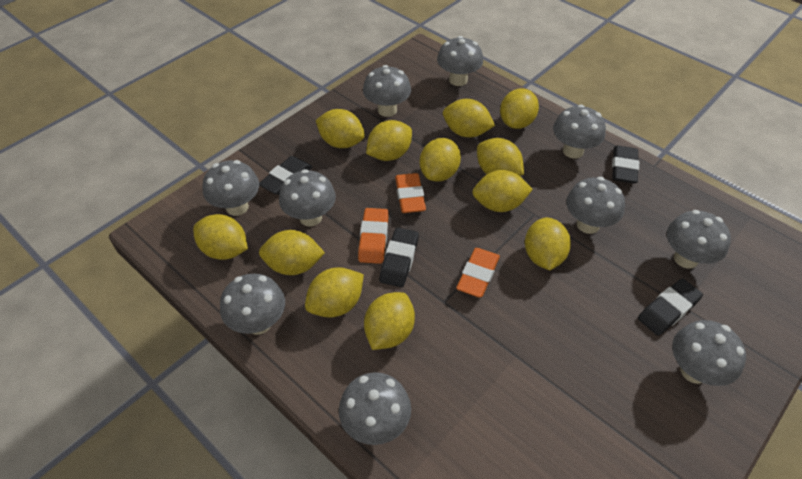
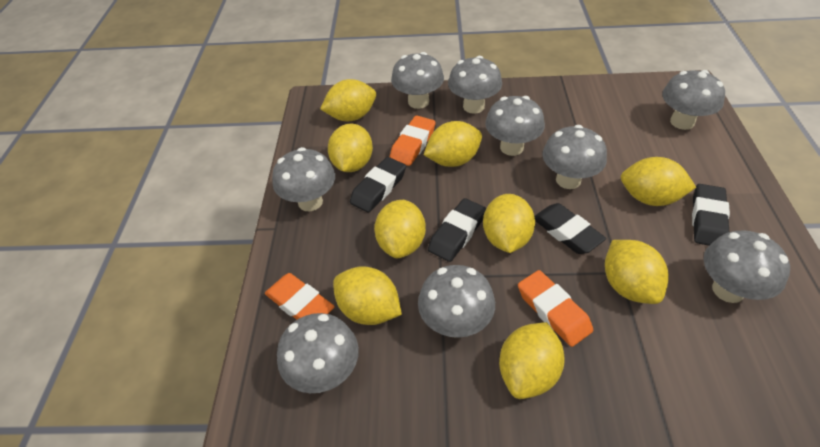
grey mushroom: [202,160,259,216] [220,274,285,335] [279,169,336,227] [339,372,411,445] [363,65,411,117] [437,36,483,86] [553,105,606,159] [566,177,625,234] [667,210,731,269] [672,320,746,386] = 10 -> [272,147,335,211] [277,313,359,393] [391,52,444,109] [418,265,495,338] [448,56,502,114] [485,96,545,156] [542,125,607,189] [662,70,725,130] [704,230,790,303] = 9
yellow lemon: [193,214,248,260] [259,230,325,275] [305,267,364,318] [316,109,365,148] [364,292,415,350] [366,120,412,161] [420,138,461,181] [443,99,495,137] [472,170,533,212] [477,138,524,176] [500,88,539,129] [525,217,571,270] = 12 -> [320,79,376,121] [328,124,373,172] [333,266,402,325] [374,200,426,258] [424,121,482,167] [483,194,535,253] [499,322,565,399] [605,240,669,304] [621,157,696,206] = 9

